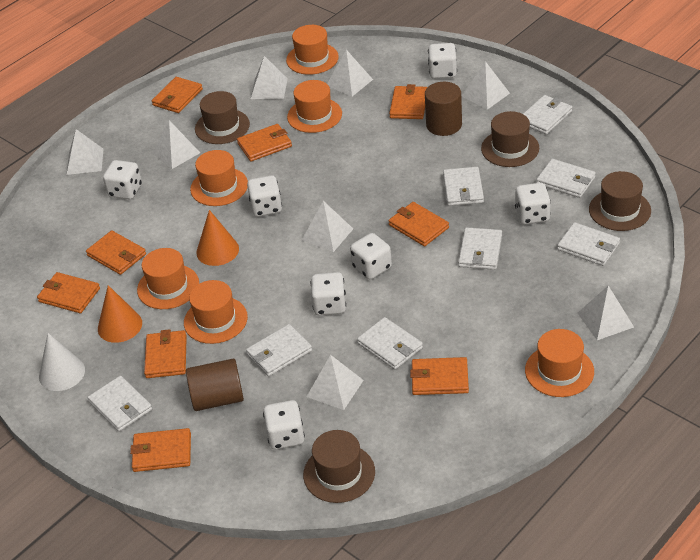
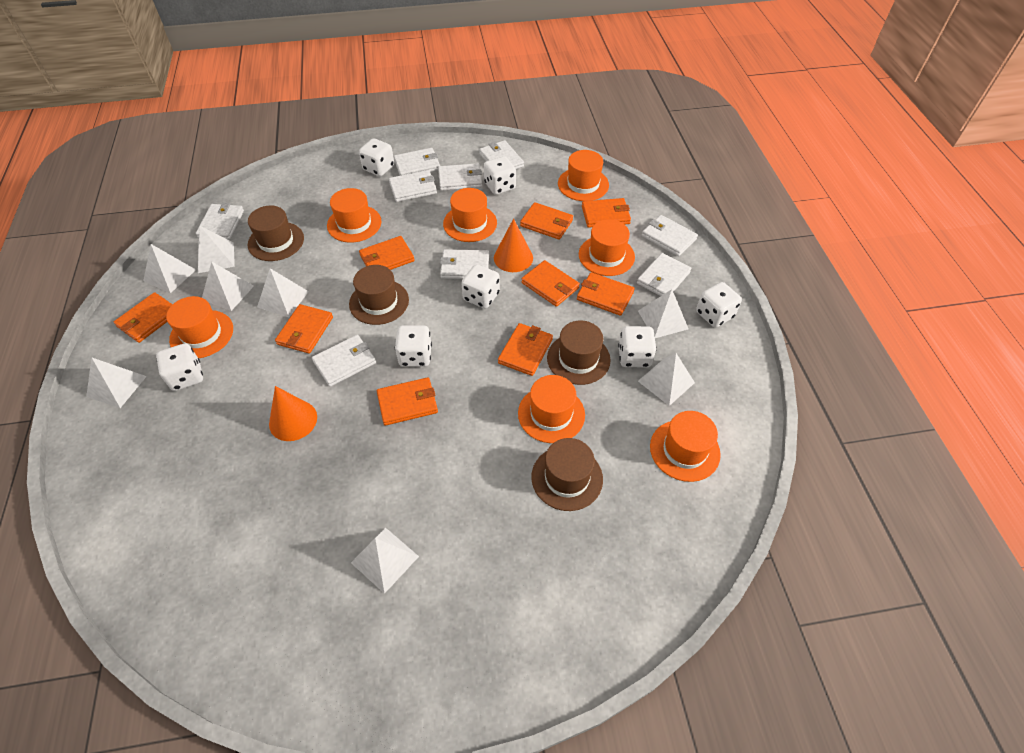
brown cylinder: [186,359,244,411] [425,82,462,136] = 2 -> none = 0
orange hat: [137,248,199,309] [184,280,248,344] [190,150,248,206] [286,25,339,75] [287,80,342,133] [525,329,594,397] = 6 -> [166,296,233,358] [327,188,381,243] [443,188,497,242] [518,375,585,443] [558,150,609,201] [579,219,635,276] [650,411,721,482] = 7
white cone: [39,333,85,391] = 1 -> none = 0
white wallet: [88,376,152,432] [246,324,312,376] [357,317,423,370] [443,167,484,206] [458,227,502,270] [523,95,572,135] [536,159,596,198] [557,222,620,266] = 8 -> [196,203,244,240] [312,335,376,387] [389,170,437,202] [394,148,440,176] [438,163,482,191] [440,249,489,279] [479,140,524,169] [637,253,691,296] [642,215,698,256] = 9

